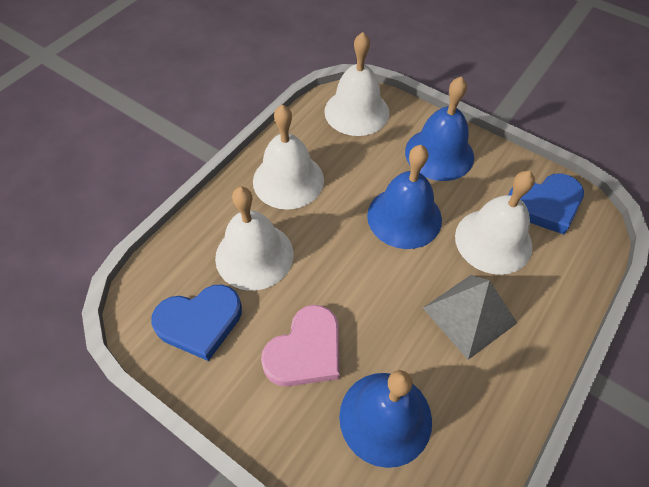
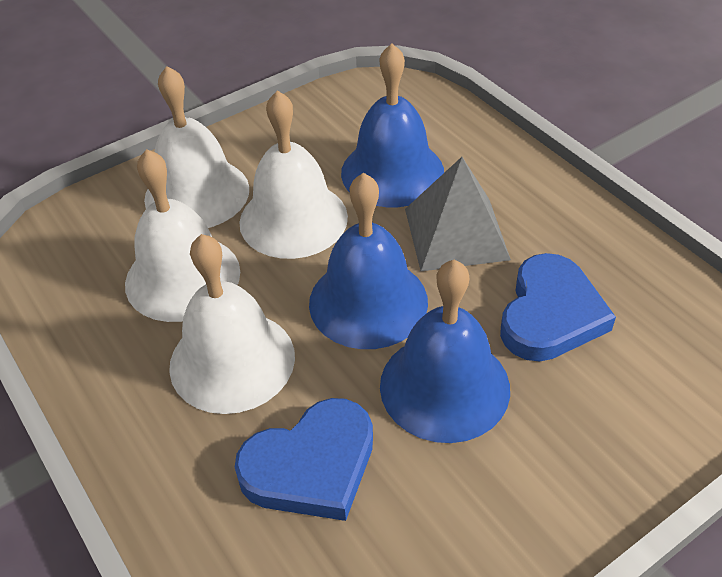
pink heart: [261,305,340,387] = 1 -> none = 0

